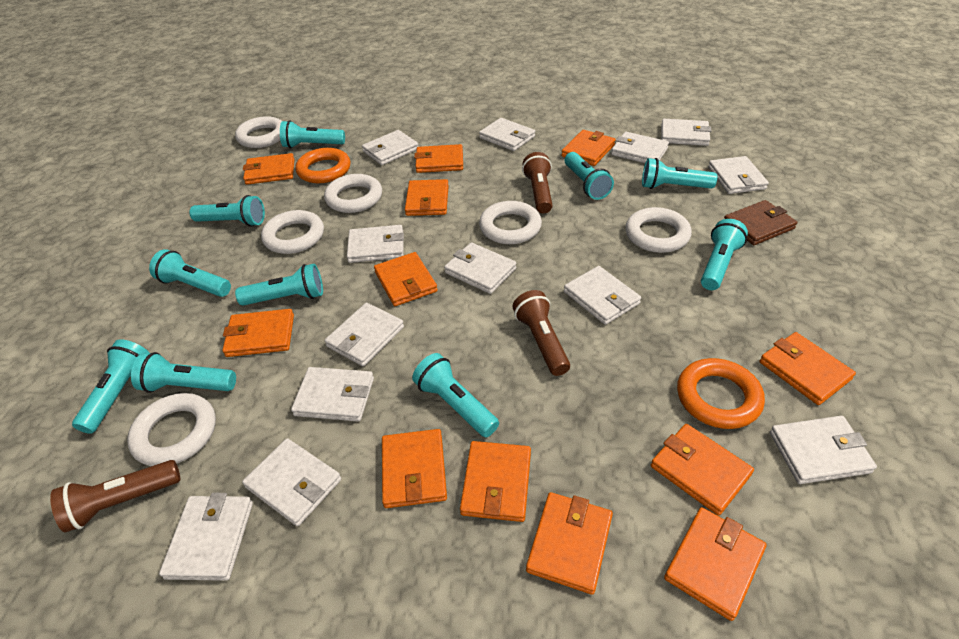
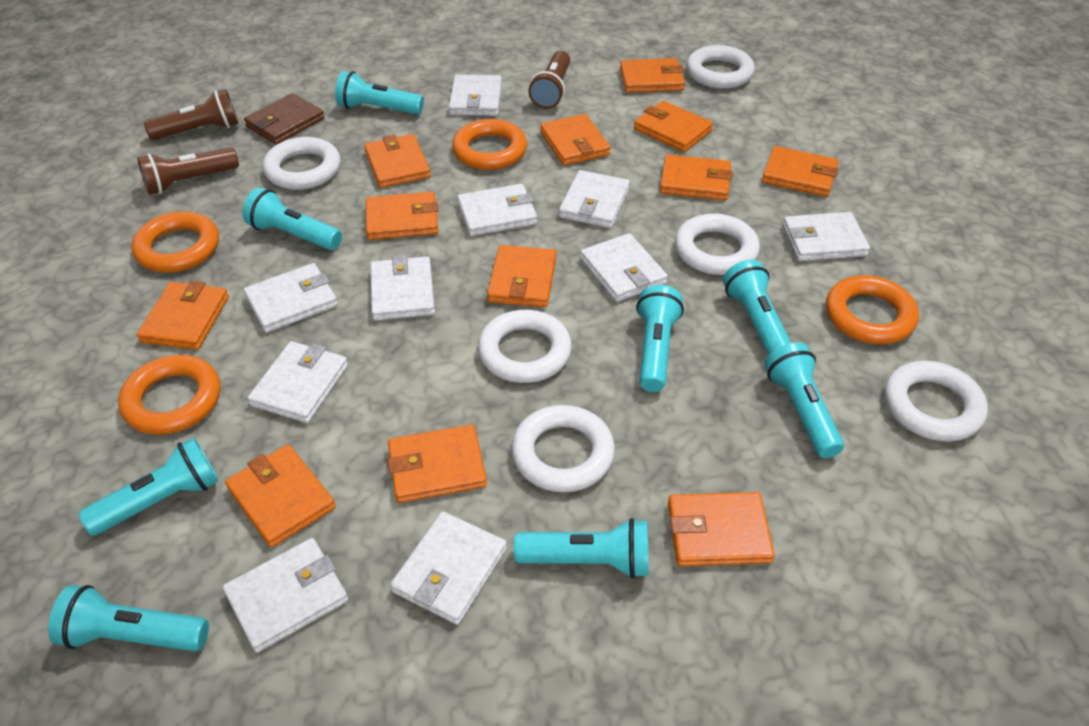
orange ring: [295,148,350,183] [677,358,765,429] = 2 -> [118,355,220,435] [131,211,219,273] [452,119,527,170] [826,275,919,344] = 4
turquoise flashlight: [72,339,149,434] [131,352,236,393] [149,249,231,297] [189,195,265,227] [235,264,323,306] [280,120,345,148] [412,353,499,437] [565,152,614,200] [642,158,717,189] [701,219,748,290] = 10 -> [48,585,209,651] [78,437,219,536] [242,187,342,250] [335,71,424,114] [514,518,648,578] [636,285,684,392] [723,260,791,355] [765,342,844,458] = 8
white wallet: [159,493,253,581] [242,438,341,526] [291,367,374,422] [325,303,404,366] [347,225,404,263] [362,130,418,165] [444,242,517,294] [479,118,535,151] [564,266,641,325] [611,132,669,163] [661,119,711,146] [708,156,769,194] [770,416,877,484] = 13 -> [223,538,348,653] [244,263,338,333] [248,341,348,423] [370,255,435,321] [390,512,507,625] [449,74,502,116] [457,184,537,236] [559,170,630,228] [580,233,668,302] [783,212,870,261] = 10

